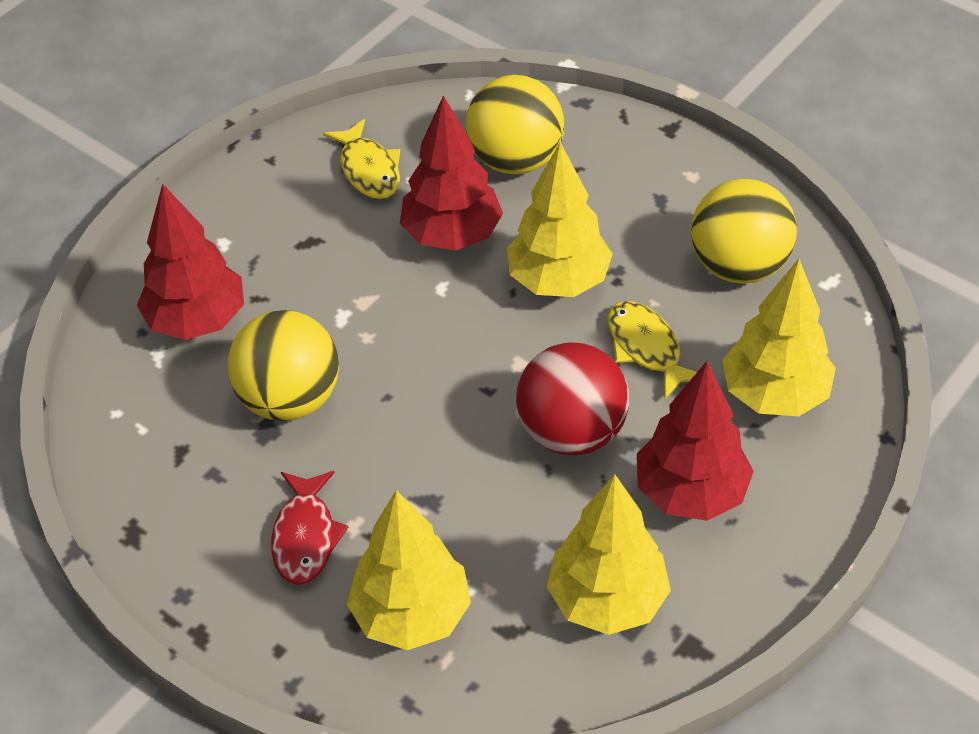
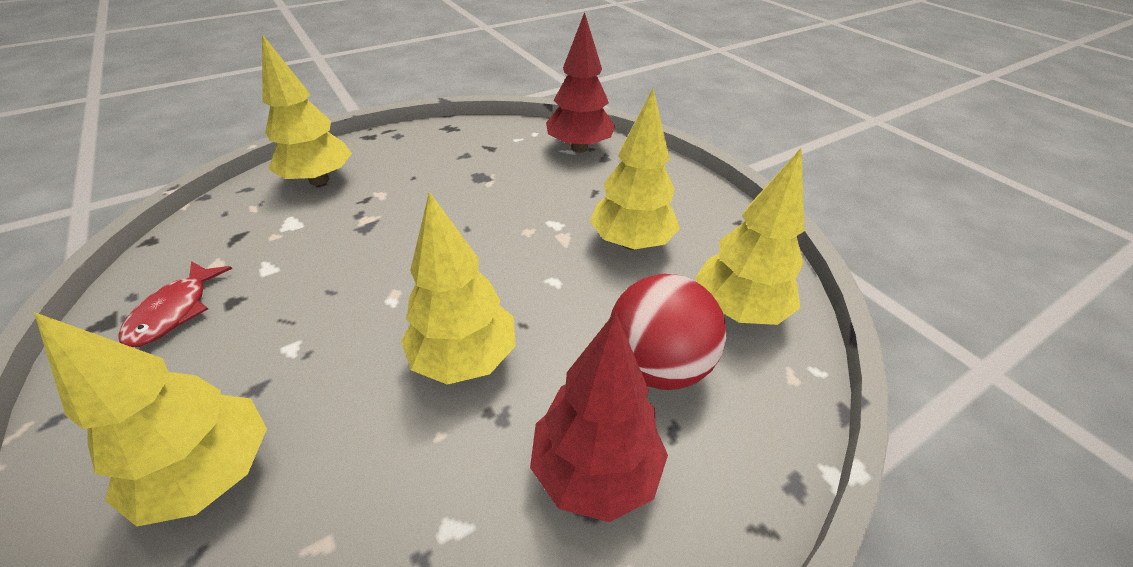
red tree: [137,183,244,340] [400,96,503,251] [637,361,754,521] = 3 -> [530,311,668,522] [546,12,615,153] = 2
yellow ball: [228,310,339,421] [466,75,564,174] [691,179,797,284] = 3 -> none = 0
yellow fish: [323,119,400,199] [608,301,697,400] = 2 -> none = 0
yellow tree: [347,490,471,650] [507,142,613,297] [547,474,671,635] [722,259,836,416] = 4 -> [34,312,267,527] [262,34,352,186] [401,192,516,385] [590,88,680,250] [695,147,805,325] = 5

